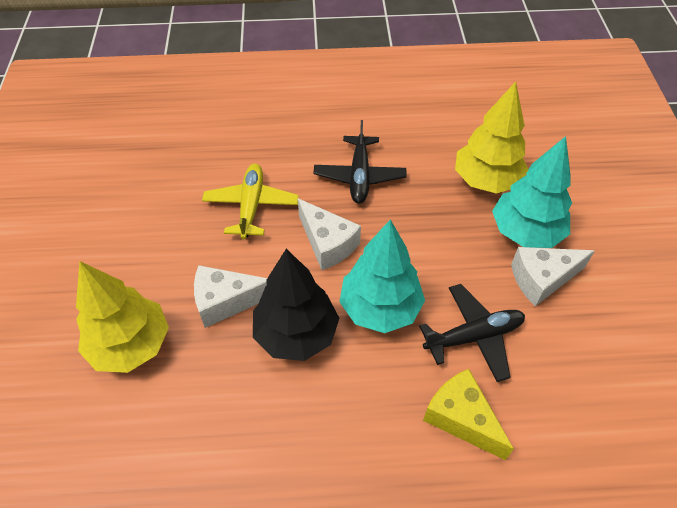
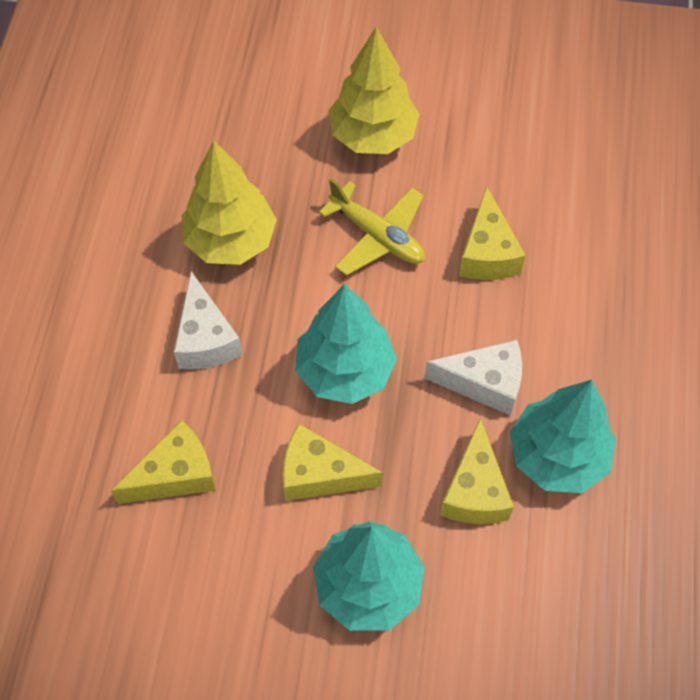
black plane: [313,120,407,204] [419,284,525,382] = 2 -> none = 0
black tree: [253,249,339,361] = 1 -> none = 0
turquoise tree: [339,219,425,333] [492,136,572,248] = 2 -> [295,284,397,404] [313,521,425,631] [510,380,616,493] = 3
white cheese: [194,265,267,328] [298,198,361,270] [511,247,595,306] = 3 -> [174,271,242,369] [424,340,522,415] = 2
yellow cheese: [423,369,514,460] = 1 -> [111,420,216,504] [283,424,383,501] [440,418,514,524] [459,186,526,280] = 4

